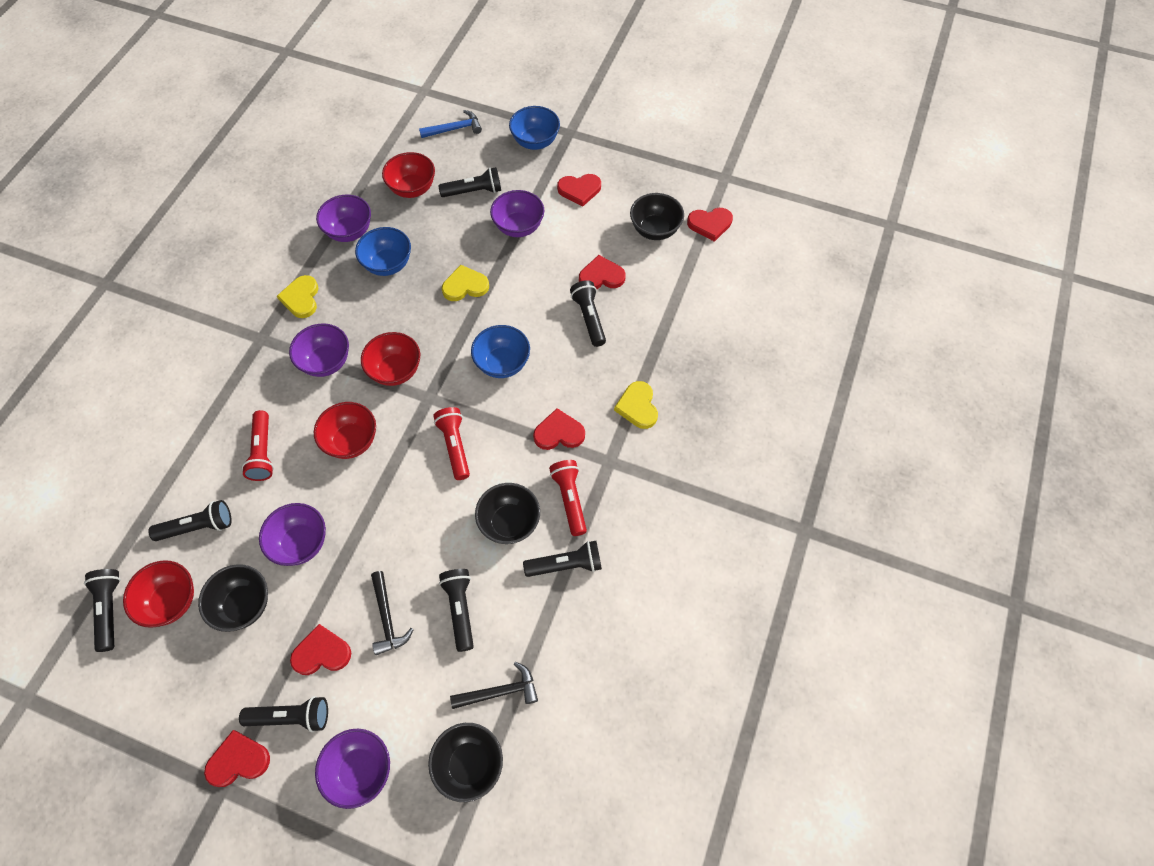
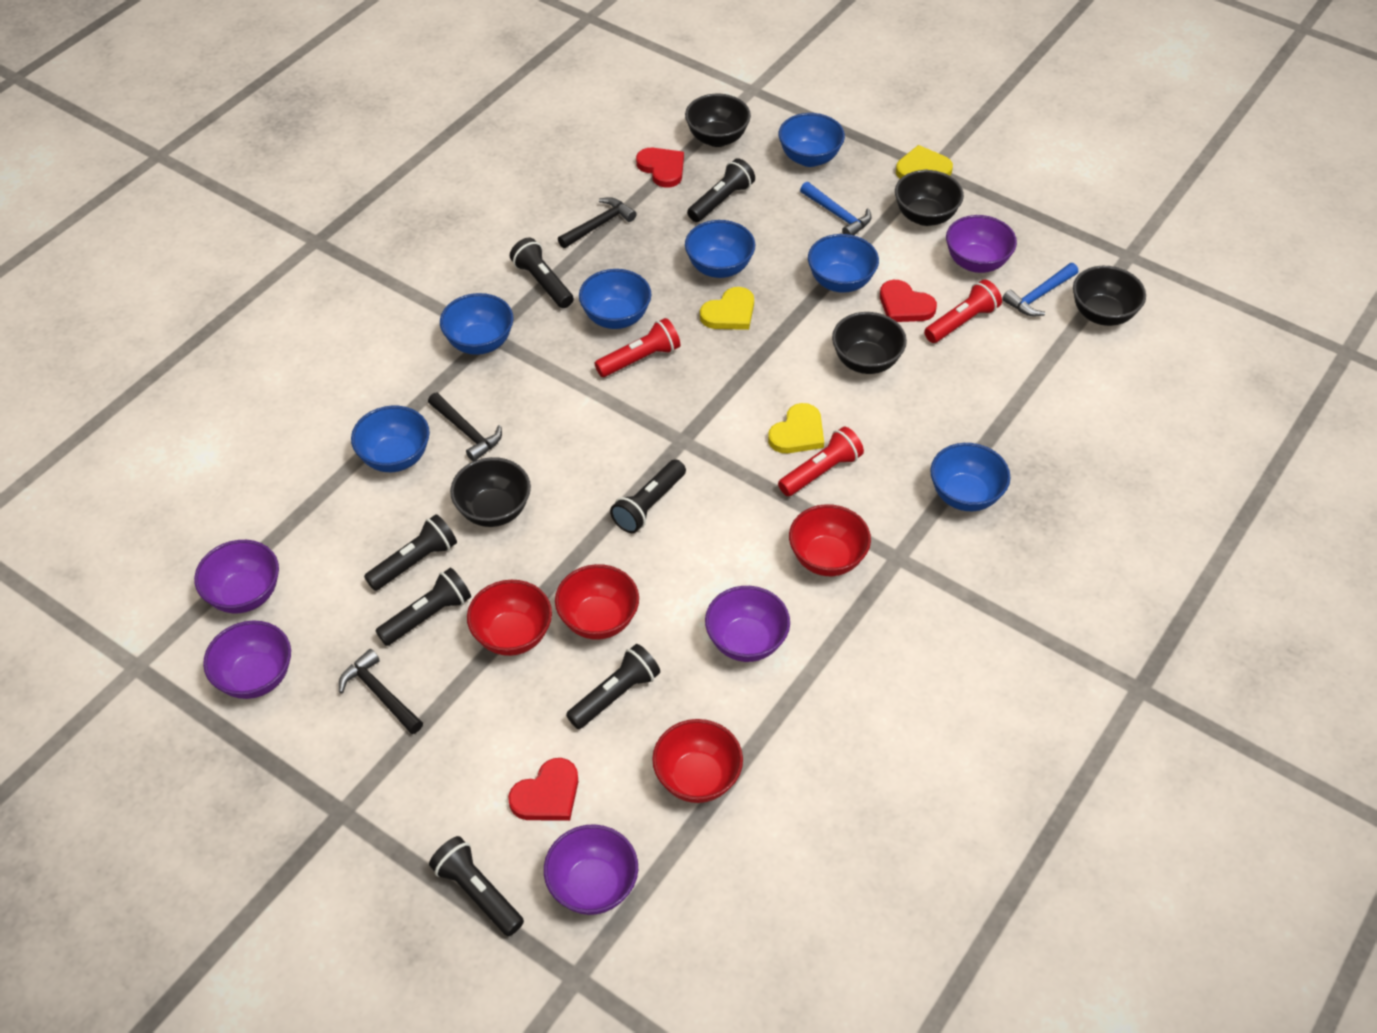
black bowl: [198,564,268,632] [428,723,503,802] [475,483,540,544] [630,193,684,240] = 4 -> [450,457,531,527] [685,94,751,147] [832,312,907,374] [895,170,964,226] [1073,266,1146,326] = 5
black hammer: [371,571,414,655] [450,662,538,709] = 2 -> [339,649,423,734] [428,393,502,461] [558,197,636,248] = 3
blue bowl: [355,227,411,276] [471,325,530,378] [509,106,560,150] = 3 -> [351,406,430,472] [440,293,514,355] [579,269,652,329] [685,220,755,278] [779,113,845,167] [808,234,879,293] [930,443,1011,511] = 7
blue hammer: [419,110,482,138] = 1 -> [800,182,872,235] [1002,263,1078,316] = 2
red heart: [204,730,270,787] [290,624,351,675] [533,408,585,450] [557,174,601,207] [579,255,626,289] [687,208,733,242] = 6 -> [508,758,578,821] [636,148,684,188] [880,280,937,322] = 3

